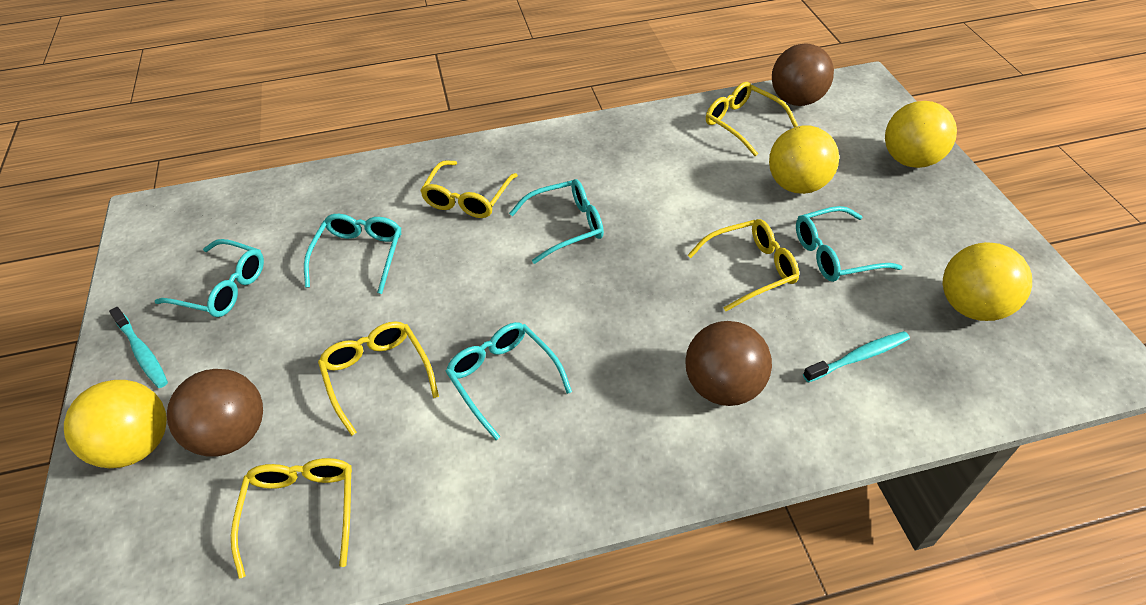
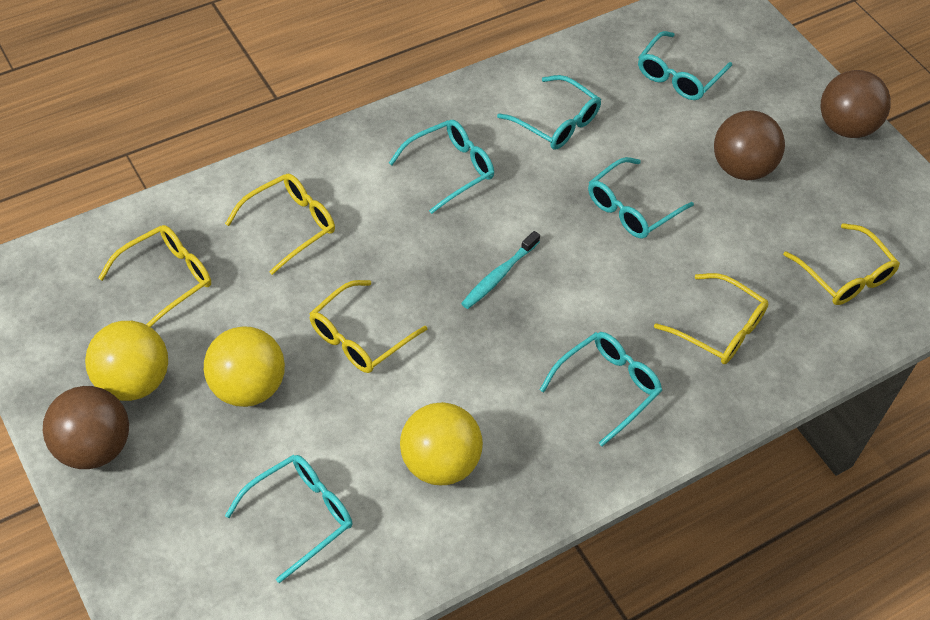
turquoise glasses: [155,239,264,317] [304,214,401,294] [445,322,572,440] [509,179,604,264] [796,206,902,282] = 5 -> [225,455,352,583] [389,120,494,214] [497,75,601,150] [540,332,662,446] [588,157,694,239] [638,31,732,100] = 6
turquoise toothbrush: [109,307,168,388] [803,331,910,382] = 2 -> [461,231,540,309] = 1
yellow ball: [64,380,167,468] [769,125,839,194] [885,101,957,168] [943,242,1032,321] = 4 -> [85,321,168,401] [204,326,285,407] [400,402,483,485] = 3

